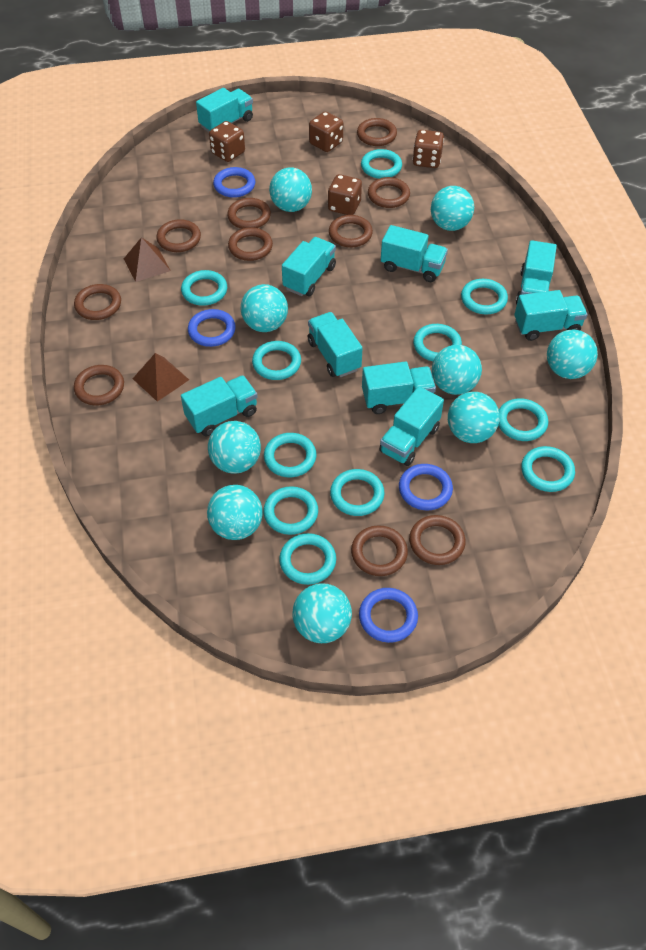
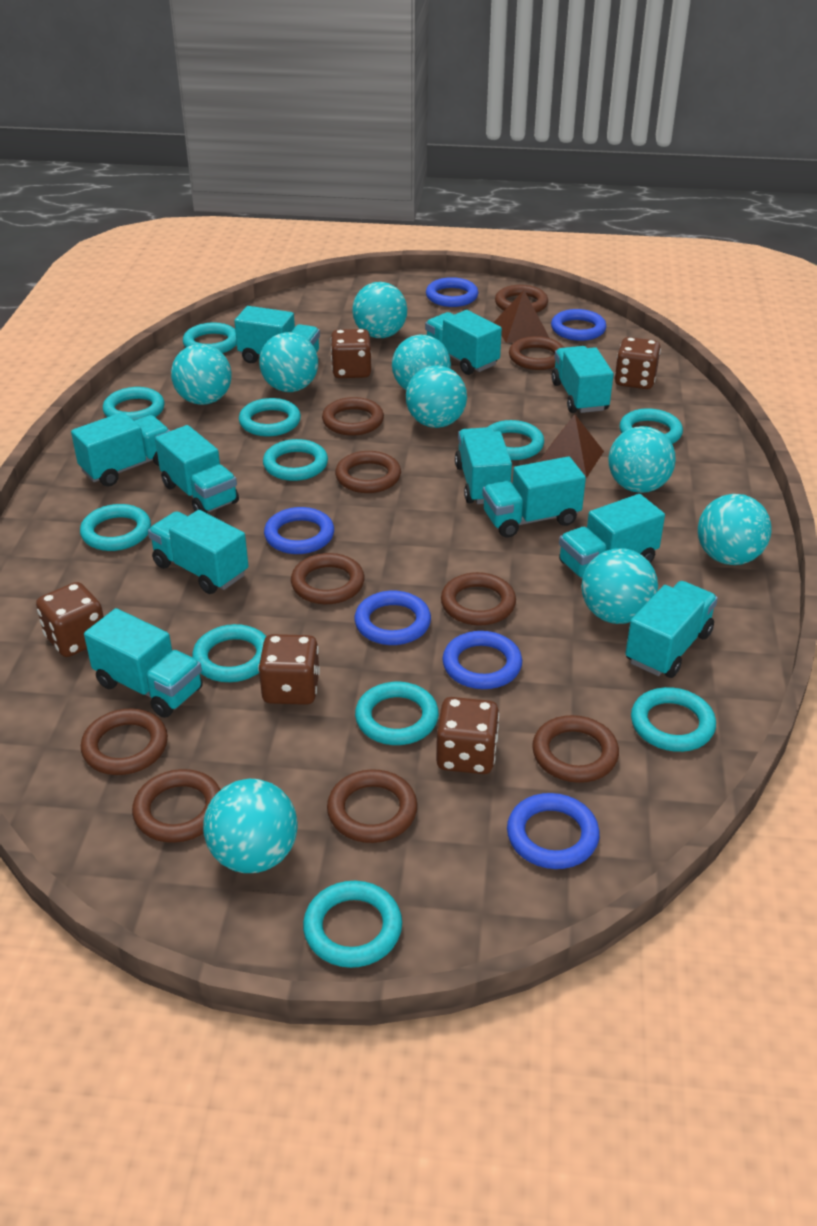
blue ring: [188,309,236,347] [213,167,255,198] [359,588,418,643] [399,464,453,510] = 4 -> [264,507,334,554] [355,591,431,645] [426,277,478,307] [443,631,522,689] [507,793,600,869] [551,309,606,341] = 6
brown dice: [209,121,245,162] [309,112,343,152] [328,174,362,215] [413,130,444,168] = 4 -> [36,582,104,657] [258,634,320,705] [331,329,371,378] [436,697,499,774] [614,337,661,389] = 5
turquoise truck: [181,375,258,436] [196,88,253,132] [282,237,336,297] [308,312,363,377] [362,361,436,414] [379,386,444,466] [381,225,448,282] [514,290,588,341] [516,240,557,305] = 9 -> [71,412,170,487] [84,608,203,718] [148,510,249,594] [155,425,239,513] [234,306,320,363] [425,310,502,375] [455,427,512,504] [482,456,586,538] [552,346,614,413] [559,494,665,579] [625,581,718,678] = 11

